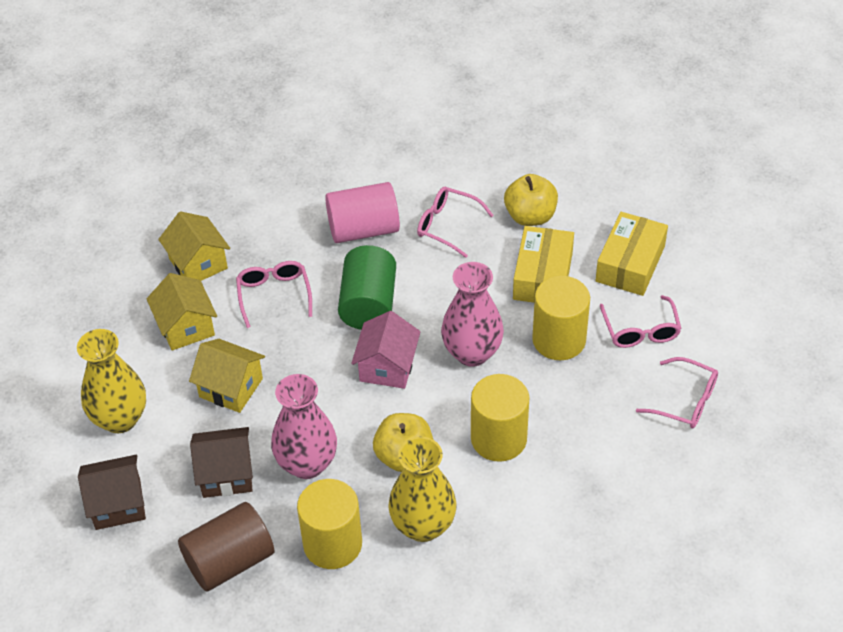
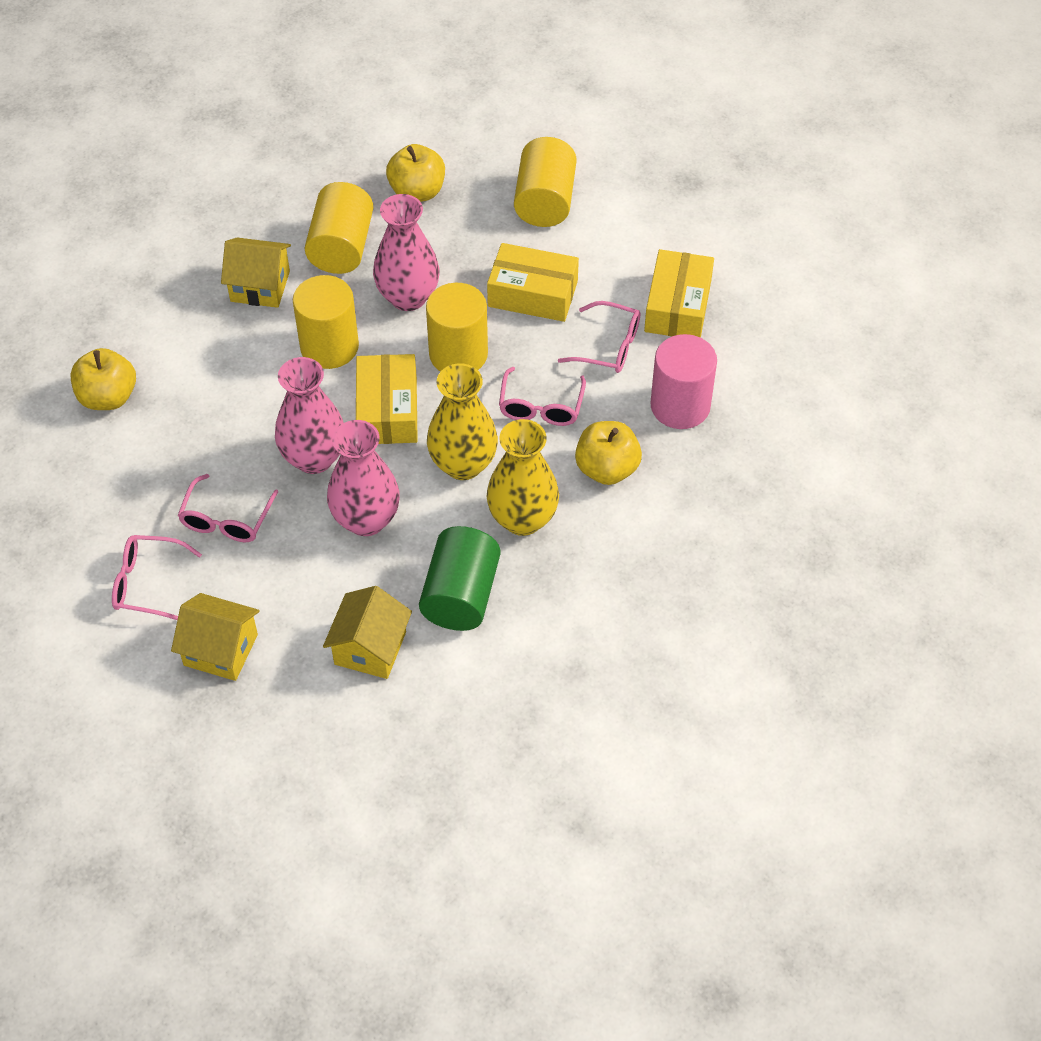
brown cylinder: [178,502,274,591] = 1 -> none = 0
brown house: [78,455,146,530] [190,427,253,498] = 2 -> none = 0
pink house: [351,311,421,389] = 1 -> none = 0
pink vase: [271,374,337,479] [441,262,504,367] = 2 -> [275,357,344,474] [327,420,400,536] [373,194,440,311] = 3
yellow apple: [373,413,433,472] [504,174,558,226] = 2 -> [71,348,136,410] [386,144,445,202] [575,421,642,485] = 3
yellow box: [513,226,574,303] [595,212,668,296] = 2 -> [356,354,418,444] [487,243,579,322] [644,249,714,338] = 3
yellow cylinder: [297,479,362,569] [471,374,530,462] [532,276,590,360] = 3 -> [293,275,359,369] [305,182,374,274] [426,283,488,372] [514,137,577,227] = 4

